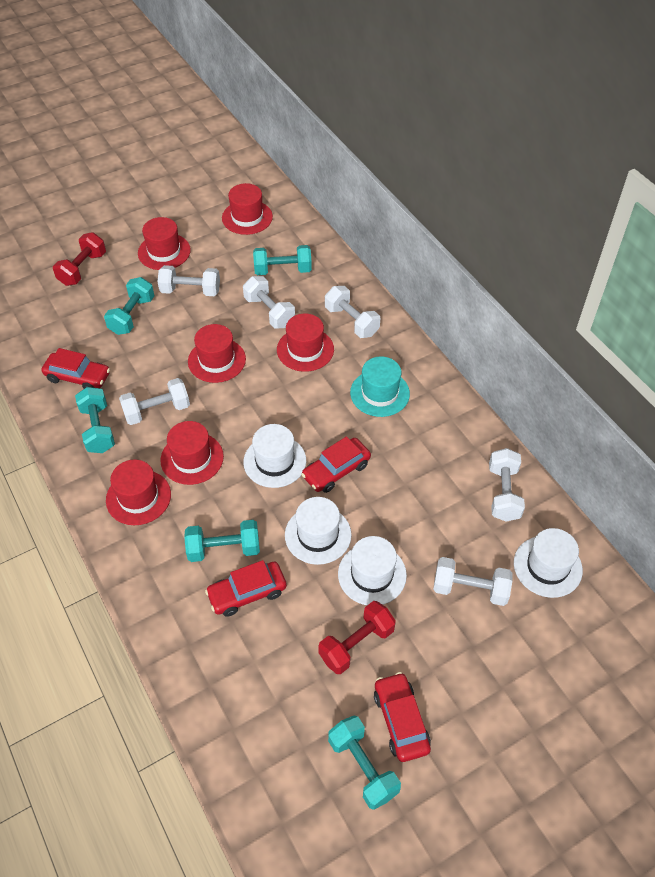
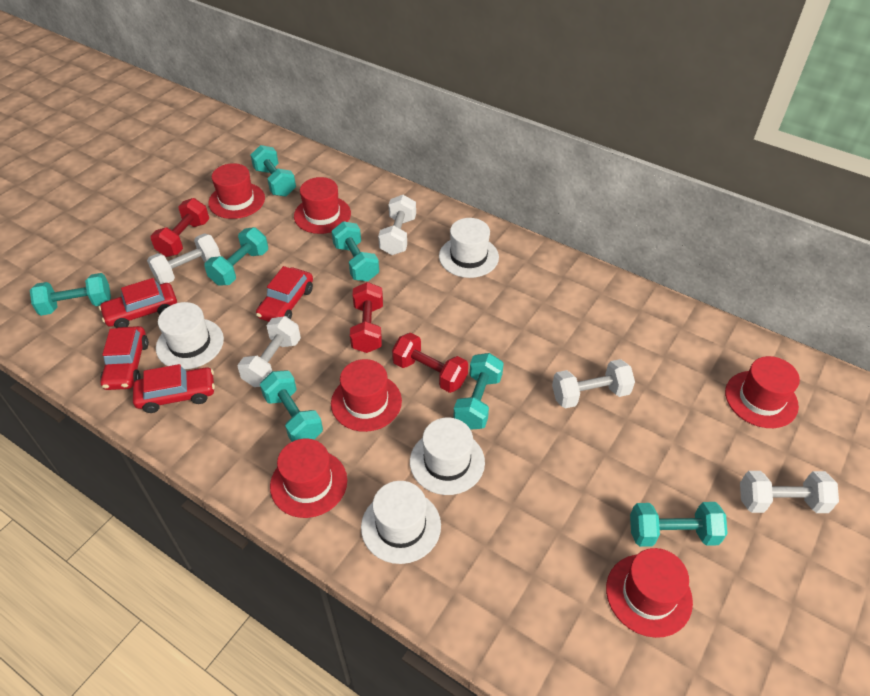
red dumbbell: [53,232,106,286] [318,601,396,674] = 2 -> [150,198,209,257] [350,282,383,353] [392,333,468,393] = 3
turquoise dumbbell: [75,387,115,453] [104,277,155,335] [184,520,260,562] [253,245,312,275] [328,716,401,810] = 5 -> [30,273,111,316] [204,227,268,286] [250,145,296,197] [260,371,323,442] [331,221,379,281] [453,353,504,430] [630,502,728,547] = 7
turquoise hat: [350,356,410,417] = 1 -> none = 0
white dumbbell: [119,378,190,425] [158,265,220,296] [243,276,295,329] [325,286,380,338] [433,557,512,606] [489,448,525,522] = 6 -> [147,233,221,284] [238,316,301,387] [378,195,416,255] [552,359,635,408] [740,471,839,513] = 5

